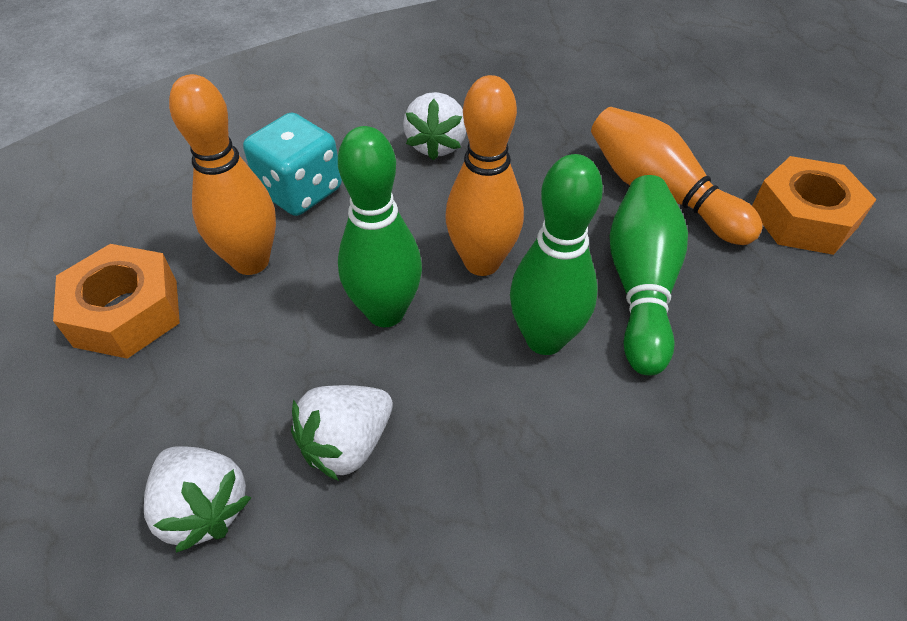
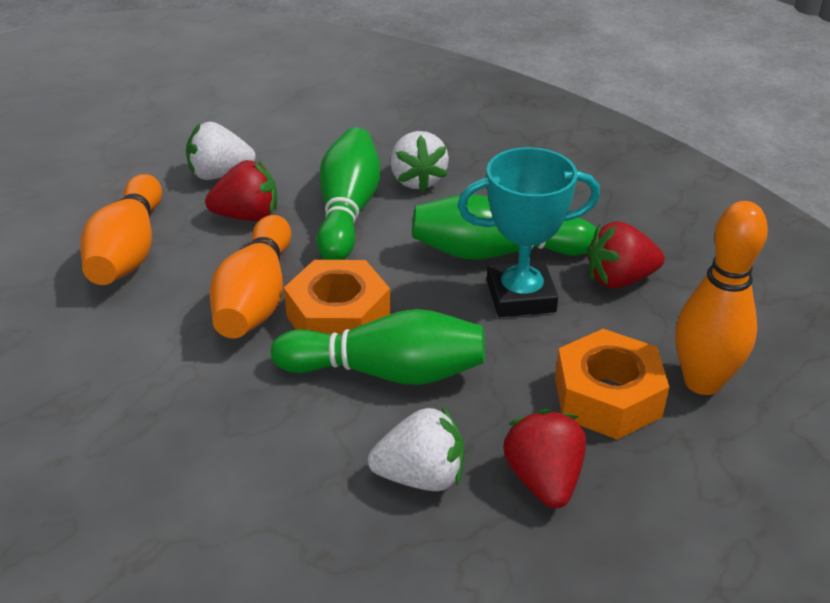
red strawberry: none = 0 -> [205,160,277,221] [503,409,586,509] [587,221,665,289] = 3
turquoise dice: [243,113,342,216] = 1 -> none = 0
turquoise trophy: none = 0 -> [457,147,600,317] = 1

